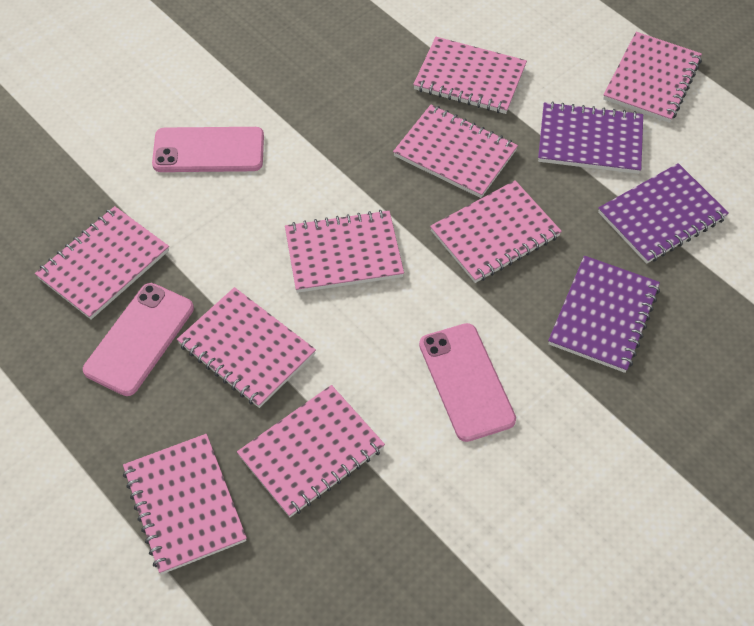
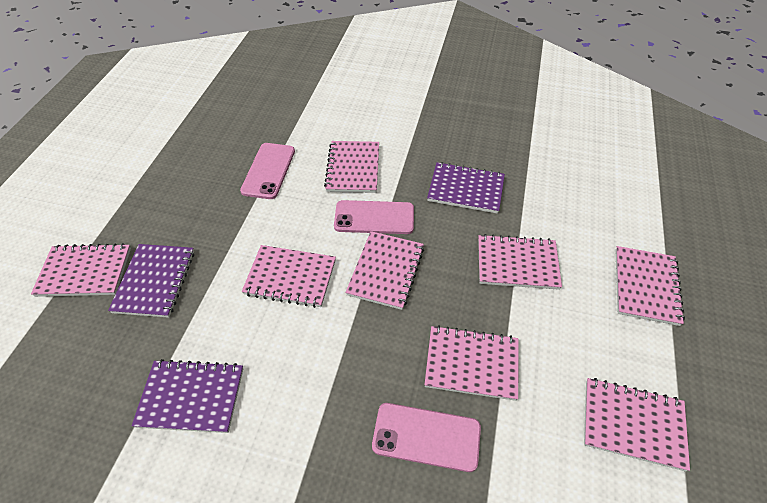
pink notebook: [35,206,169,320] [123,434,247,575] [177,287,316,408] [237,385,385,517] [285,210,404,293] [393,105,518,198] [413,37,527,114] [430,180,562,283] [603,32,702,123] = 9 -> [31,243,131,297] [242,245,336,308] [324,141,379,193] [345,231,424,310] [424,325,519,401] [478,234,562,290] [584,378,690,471] [615,246,685,326] = 8

